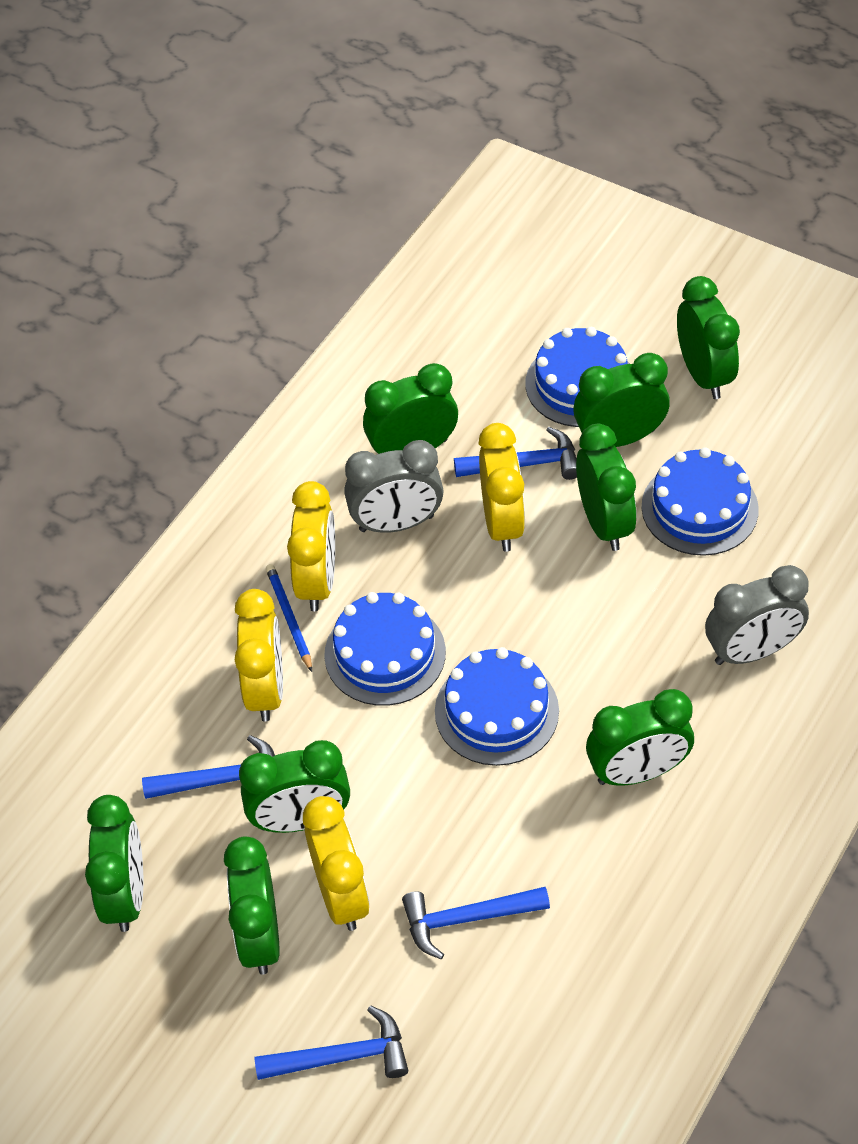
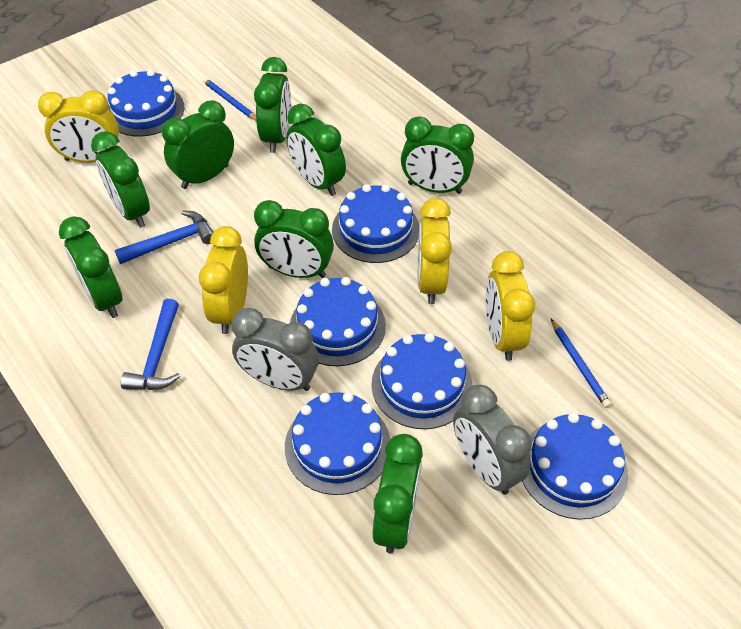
blue cake: [324,592,446,706] [435,647,559,766] [525,327,630,427] [641,447,759,556] = 4 -> [108,69,184,137] [285,392,390,495] [290,277,386,366] [332,184,419,263] [372,333,473,429] [522,413,628,520] = 6
blue hammer: [142,735,275,799] [254,1006,408,1080] [402,887,550,959] [454,427,577,480] = 4 -> [115,210,213,264] [121,299,180,390] = 2
blue pencil: [266,564,312,672] = 1 -> [203,78,256,120] [551,319,611,408] = 2

